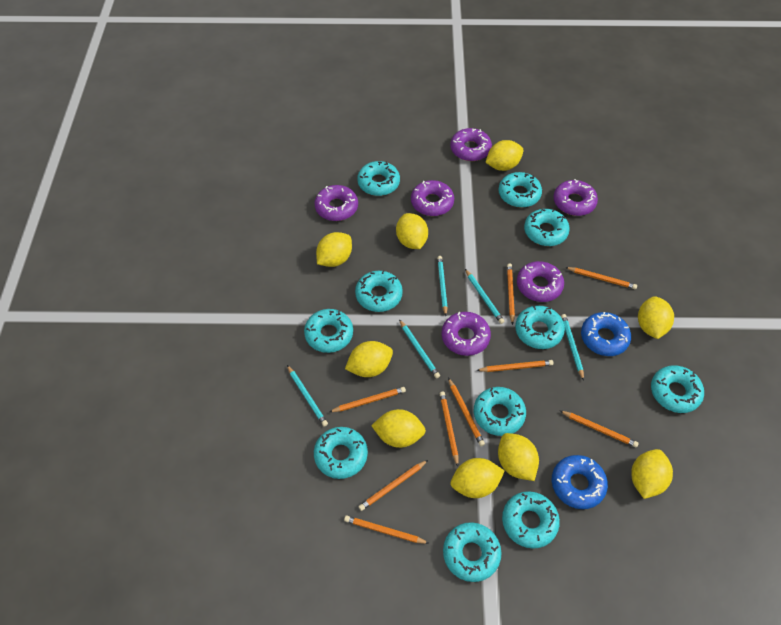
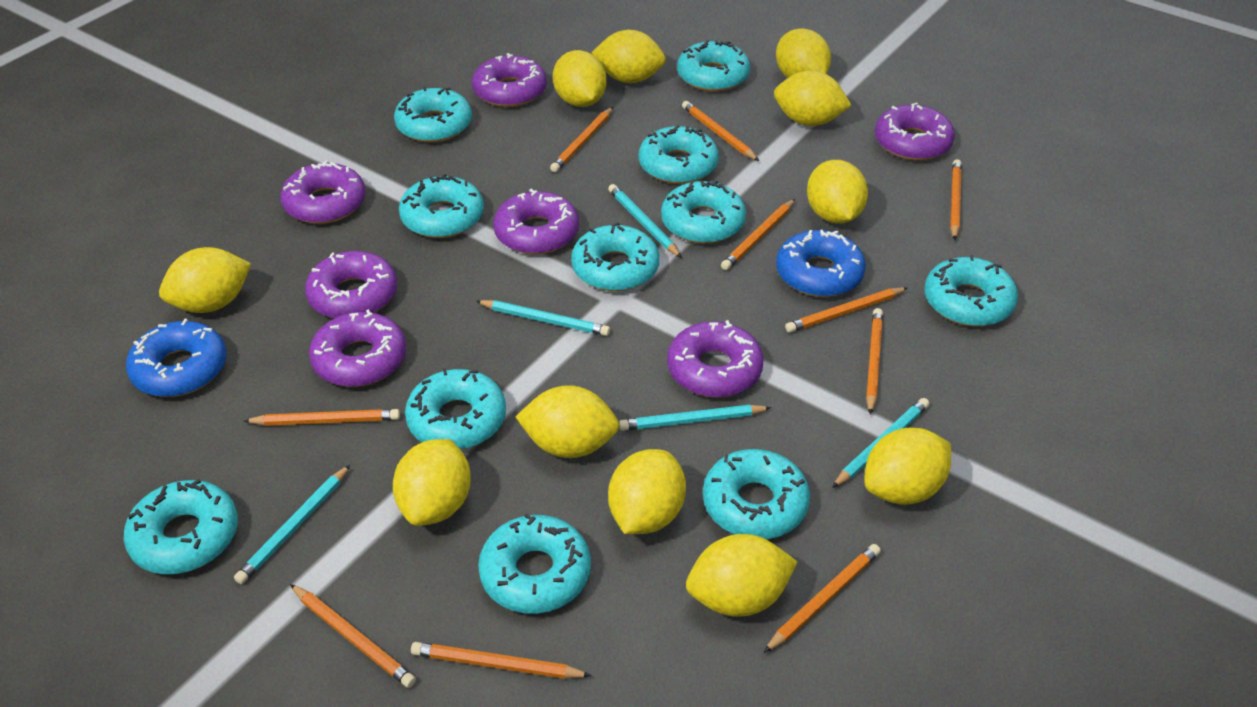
orange pencil: [329,387,406,412] [344,515,429,544] [358,460,428,511] [439,391,459,467] [448,378,485,446] [476,360,553,372] [507,263,515,325] [560,411,639,448] [565,267,637,289] = 9 -> [244,409,400,426] [290,584,416,688] [411,642,592,679] [550,107,613,172] [682,101,759,161] [721,199,795,270] [764,544,881,653] [785,287,908,333] [866,308,883,415] [950,159,962,240] = 10
purple donut: [314,185,358,221] [411,180,454,216] [441,312,491,356] [450,128,492,161] [517,261,564,302] [553,179,598,216] = 6 -> [280,160,366,224] [305,251,397,318] [309,309,406,387] [472,53,547,107] [493,189,579,255] [667,320,764,397] [875,102,955,161] = 7
yellow lemon: [316,232,352,267] [345,341,393,377] [371,409,426,448] [396,213,428,249] [451,458,505,498] [485,140,523,171] [498,433,539,481] [631,449,673,499] [638,296,674,339] = 9 -> [159,247,251,313] [393,439,471,526] [515,385,619,458] [553,50,606,107] [592,30,666,83] [608,449,686,534] [686,534,797,617] [774,70,852,126] [776,28,831,78] [807,160,868,223] [864,428,951,505] = 11

